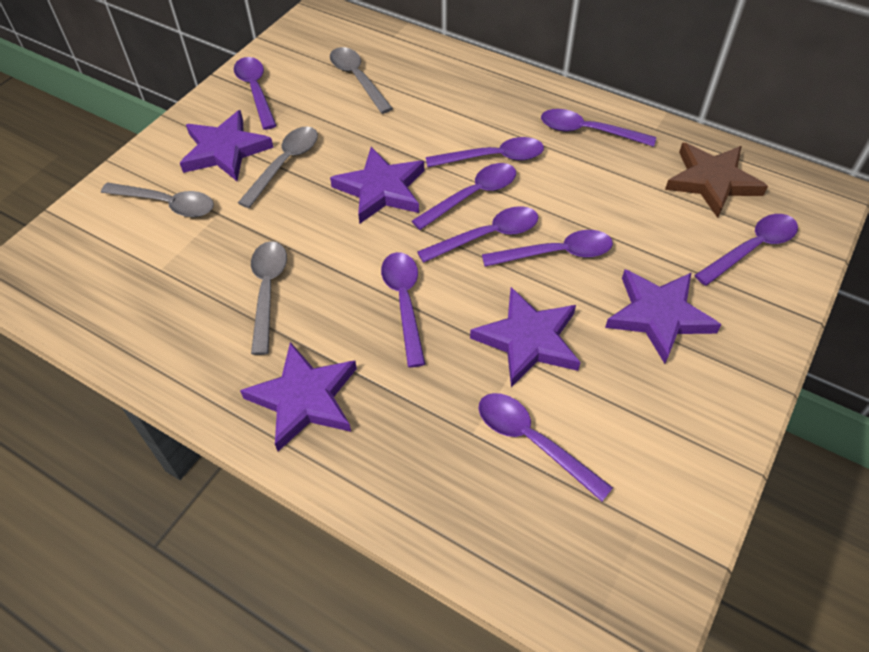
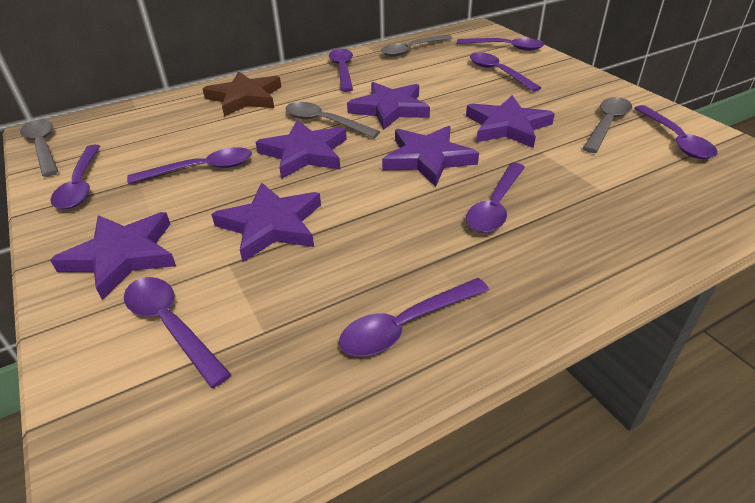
purple star: [180,110,274,181] [240,342,357,451] [330,147,424,223] [470,287,581,387] [605,269,721,364] = 5 -> [50,212,176,300] [211,182,321,262] [256,120,347,179] [347,82,430,130] [382,126,479,187] [466,95,555,148] = 6

